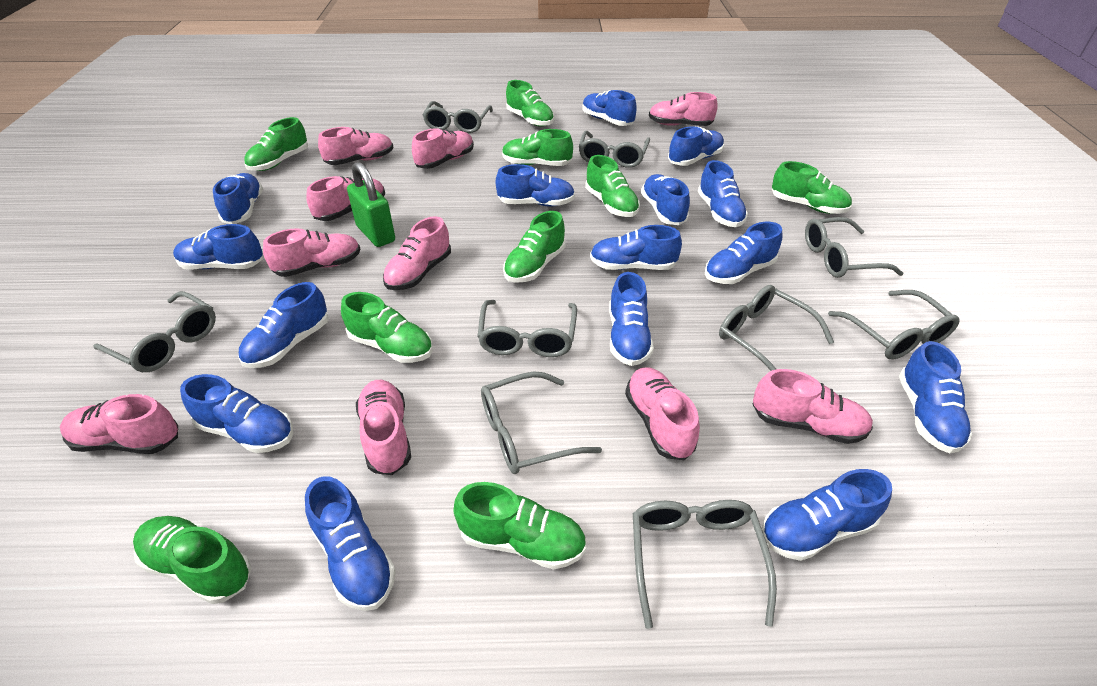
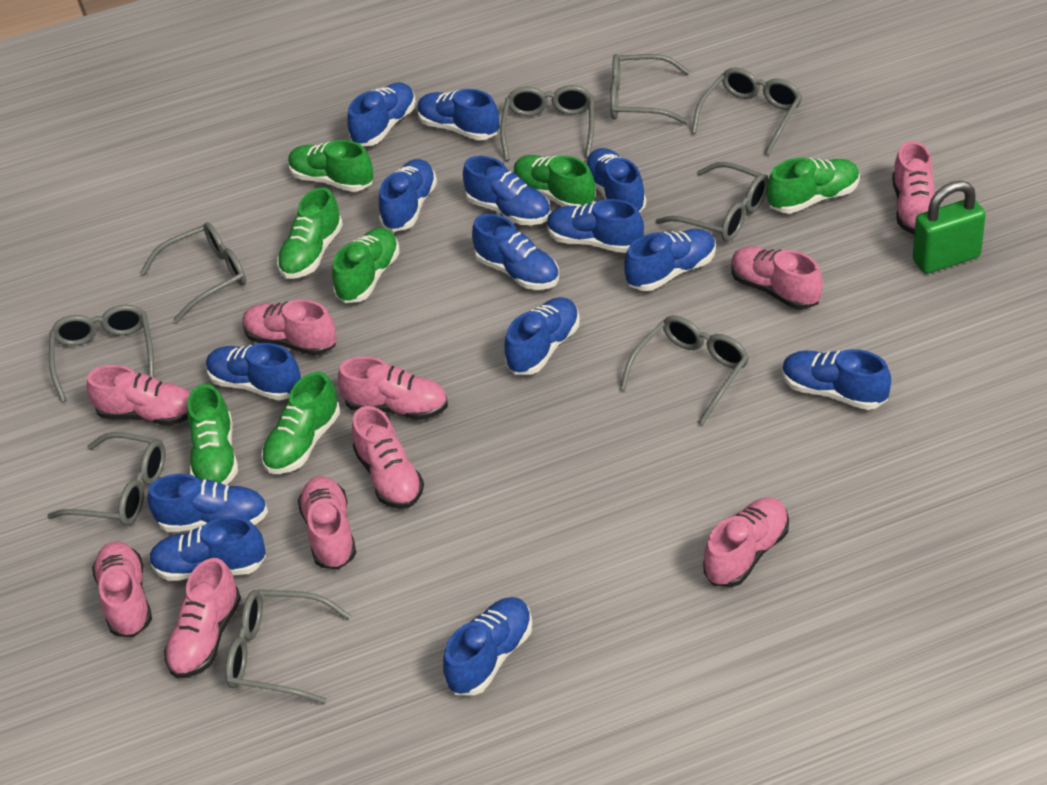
blue shoe: [173,224,263,270] [180,374,293,453] [213,173,263,224] [238,282,329,368] [305,476,396,611] [496,164,575,207] [582,90,637,126] [590,225,682,270] [609,272,654,366] [641,174,690,225] [668,126,724,166] [698,160,748,227] [705,222,782,284] [762,469,892,561] [899,341,972,453] = 15 -> [147,474,268,532] [149,517,266,581] [206,343,301,400] [347,82,416,146] [379,159,437,232] [417,89,499,140] [443,597,532,696] [463,156,551,225] [472,214,559,290] [505,297,580,375] [547,199,644,253] [586,148,647,212] [624,229,716,291] [782,349,891,410] = 14
green shoe: [133,516,251,604] [244,117,308,171] [341,292,433,363] [453,482,586,569] [502,129,573,166] [503,211,566,283] [506,80,554,127] [585,155,640,217] [772,161,852,214] = 9 -> [187,384,238,485] [261,372,340,474] [277,187,343,279] [288,140,373,192] [332,228,400,303] [513,155,595,207] [767,158,860,214] = 7

